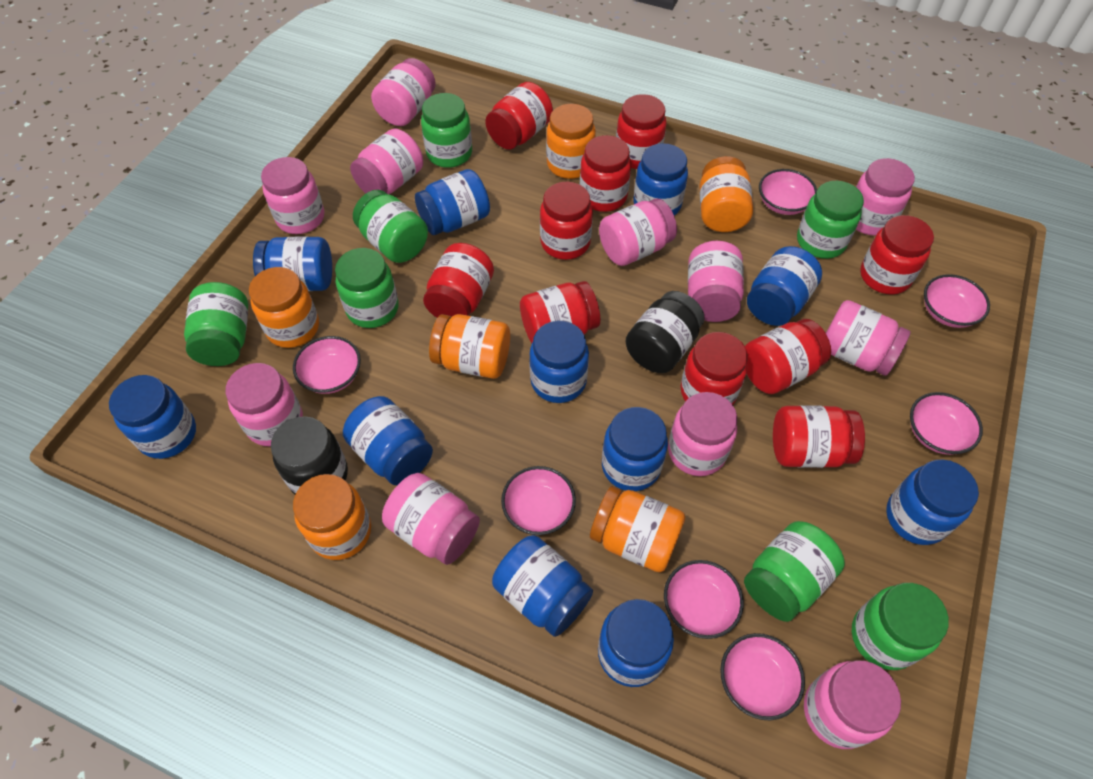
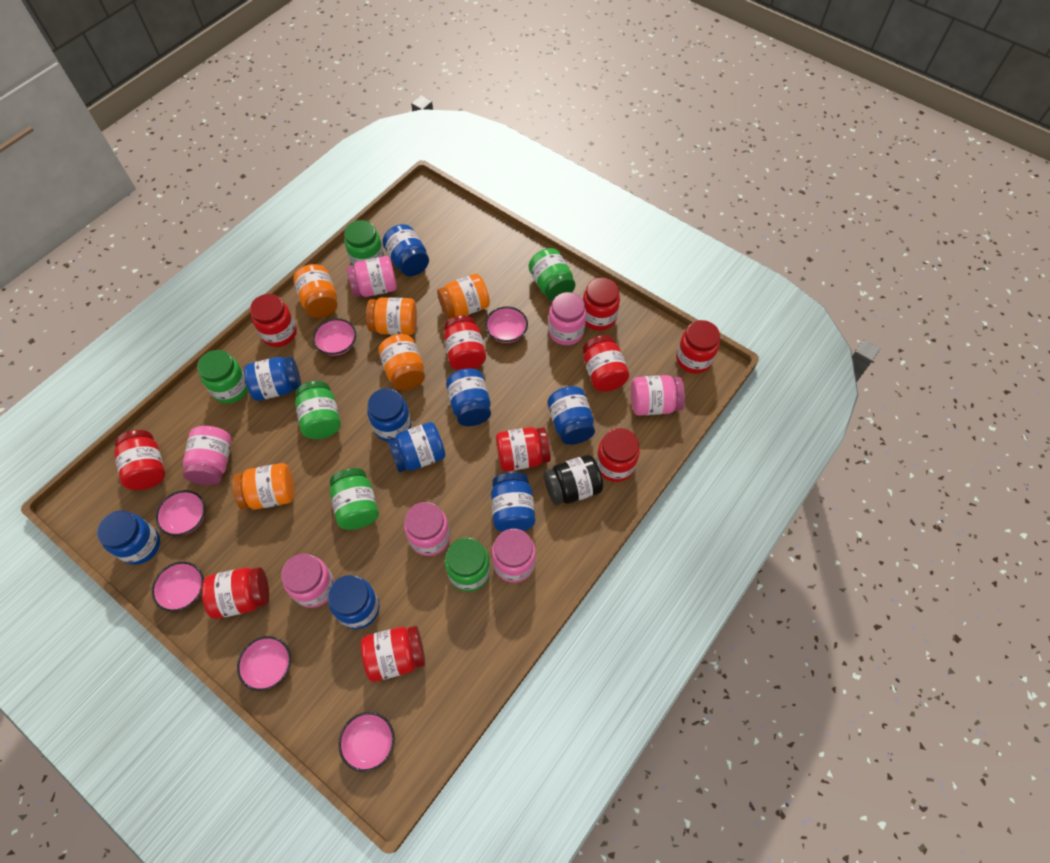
black jar: [271,416,348,494] [625,291,705,373] = 2 -> [544,455,603,505] = 1
blue jar: [109,375,196,459] [253,236,332,291] [343,396,433,485] [415,169,490,235] [492,535,593,637] [529,321,589,403] [598,599,674,687] [602,407,668,491] [634,143,688,216] [747,246,822,326] [886,459,979,545] = 11 -> [97,511,160,565] [244,356,301,401] [328,575,380,629] [367,388,412,442] [382,224,429,276] [387,422,446,473] [446,368,491,426] [491,472,535,532] [547,386,595,445] = 9
green jar: [184,282,248,366] [335,248,399,328] [353,190,428,263] [421,93,472,168] [744,521,845,622] [797,181,864,259] [852,583,949,670] = 7 -> [197,350,248,404] [295,381,341,439] [330,468,379,530] [344,220,384,266] [445,537,490,592] [529,248,575,301] = 6
orange jar: [249,267,319,348] [293,474,371,560] [429,314,510,379] [546,104,596,179] [590,486,685,572] [699,156,753,232] = 6 -> [233,463,294,510] [293,264,338,318] [366,297,417,335] [378,334,425,391] [437,274,490,319] = 5
pink bowl: [293,336,361,394] [501,466,576,535] [664,560,744,639] [720,633,805,720] [759,169,817,215] [910,392,983,455] [924,274,990,328] = 7 -> [152,562,204,612] [156,490,205,536] [237,636,291,691] [313,318,356,356] [338,712,395,772] [485,306,528,343] = 6
pink jar: [226,363,303,446] [261,157,324,234] [350,128,423,194] [371,58,436,126] [382,473,480,565] [599,198,677,266] [668,392,737,476] [688,241,744,322] [804,660,901,749] [826,300,911,376] [856,158,915,236] = 11 -> [183,426,232,485] [281,554,335,608] [347,256,397,297] [404,502,450,556] [492,529,536,583] [548,292,586,345] [631,375,685,416] = 7

